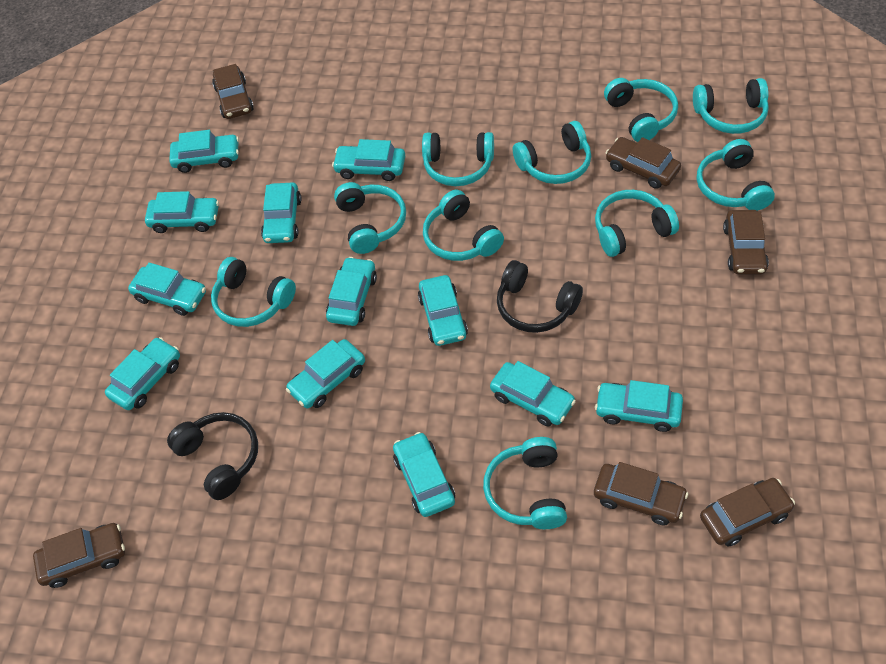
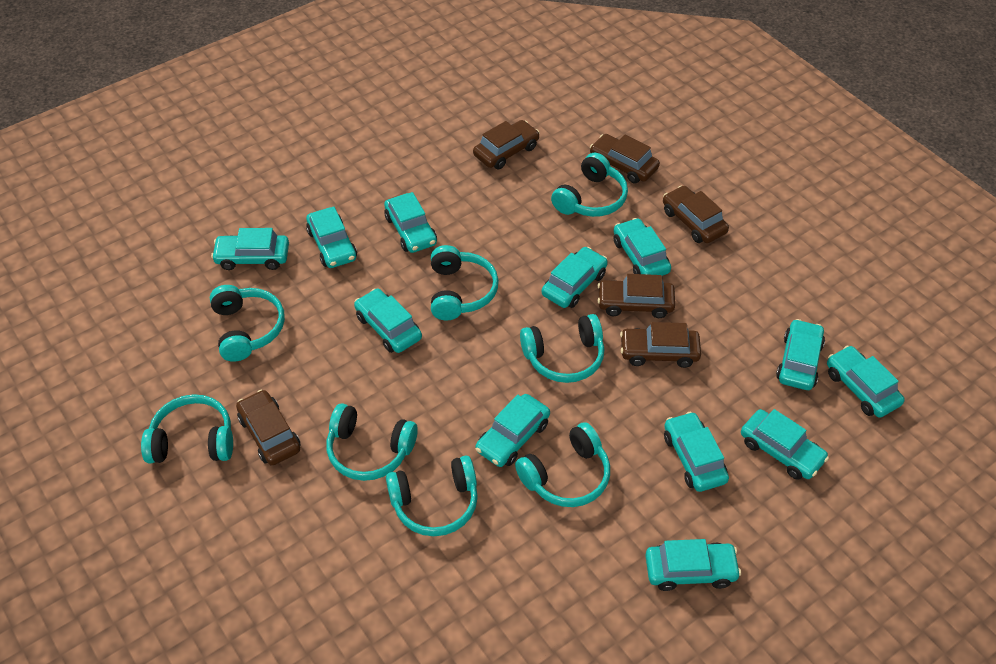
black headphones: [167,412,258,500] [497,260,583,333] = 2 -> none = 0
turquoise headphones: [211,257,296,327] [334,182,406,254] [422,132,494,186] [423,190,504,261] [483,437,567,529] [513,121,591,184] [595,190,679,257] [604,78,678,142] [693,78,769,134] [697,139,775,211] = 10 -> [141,394,233,463] [210,285,285,362] [326,403,418,481] [386,455,478,536] [431,245,499,320] [515,422,610,507] [520,314,604,383] [551,153,628,217] = 8

